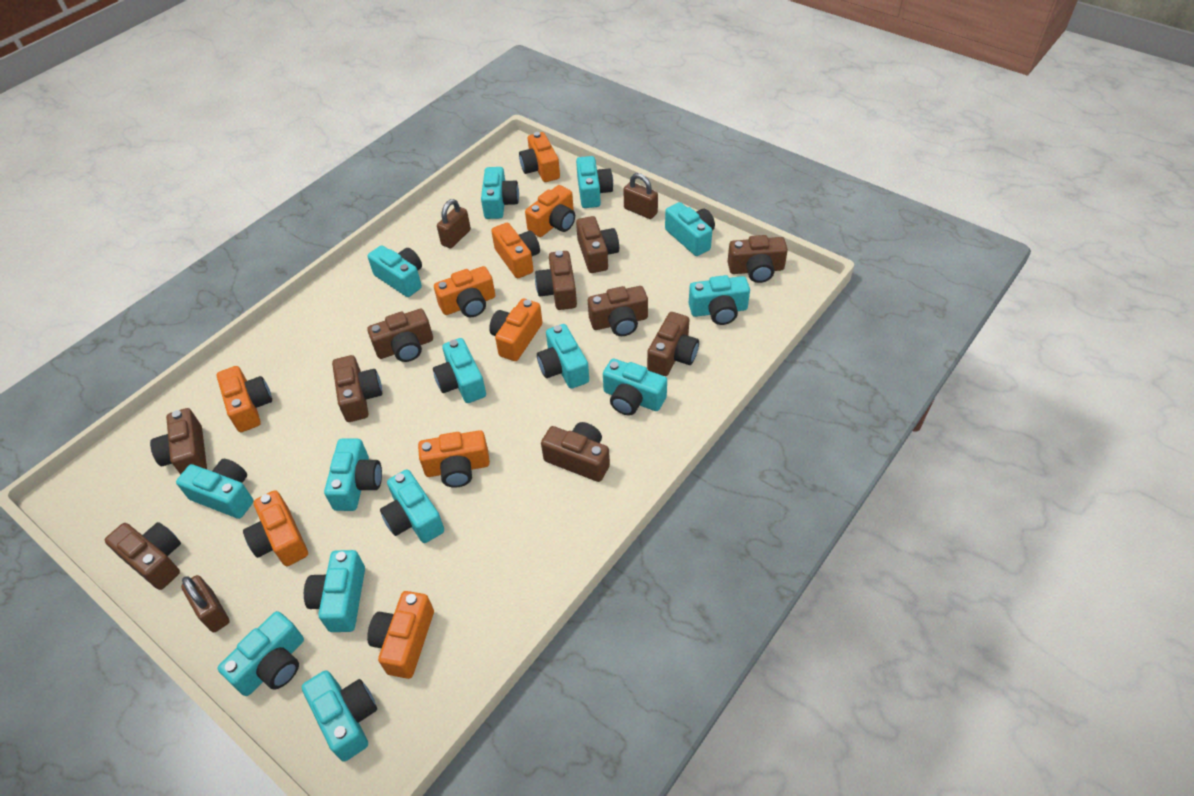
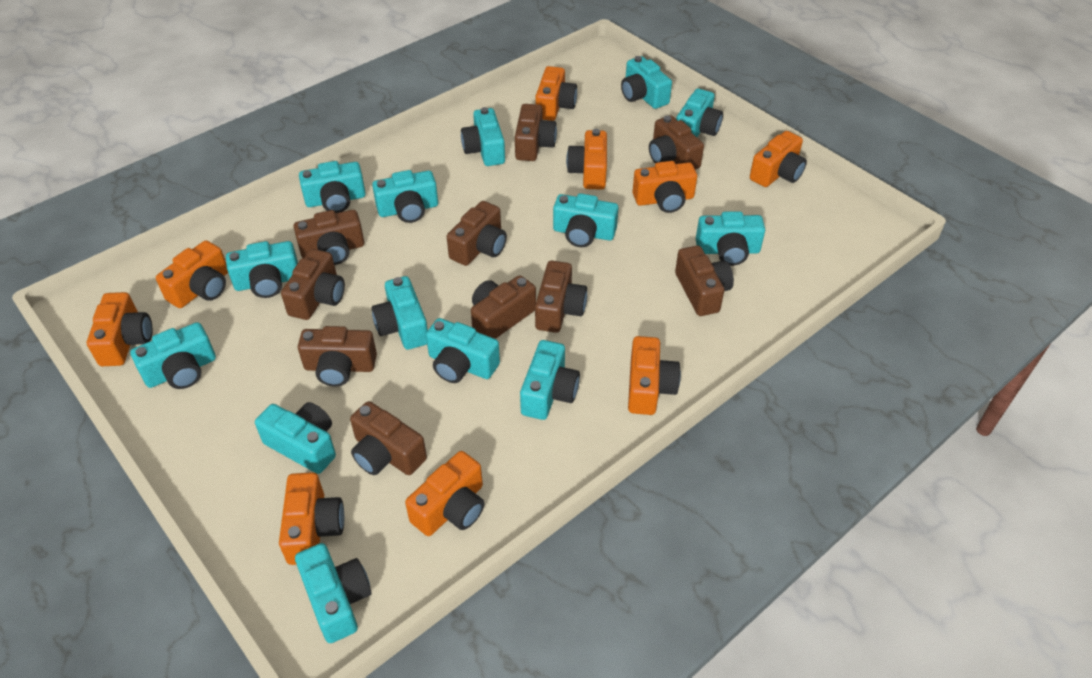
brown padlock: [181,575,230,633] [437,199,471,248] [623,173,658,219] = 3 -> none = 0

